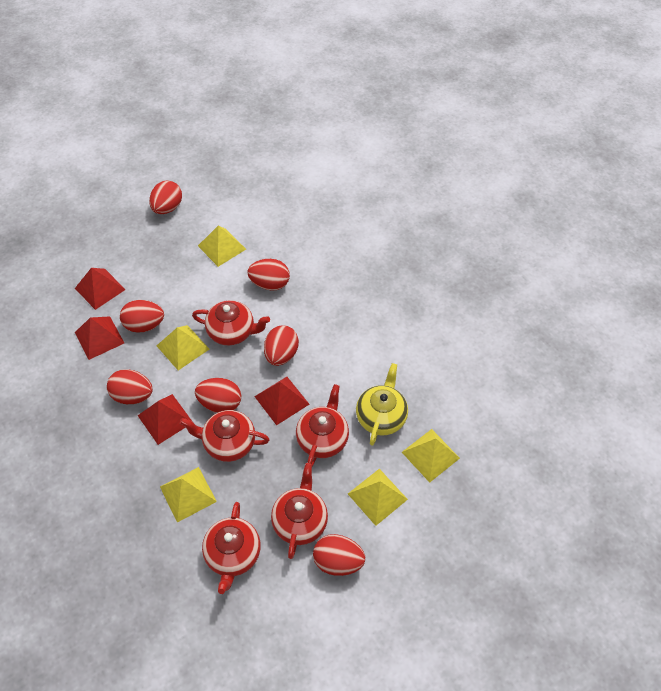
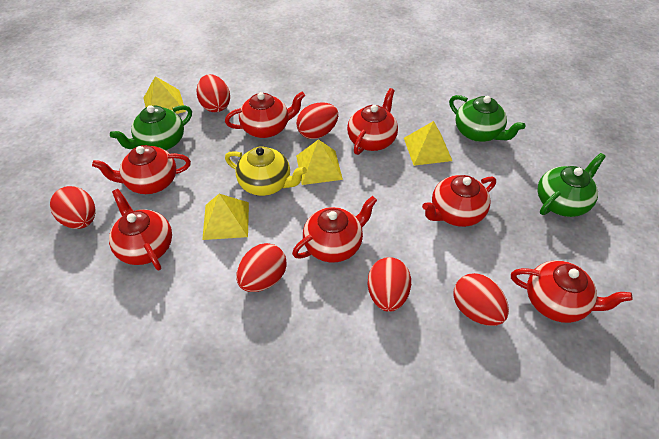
green teapot: none = 0 -> [110,105,192,150] [449,95,525,142] [537,153,606,217] = 3
red egg: [107,369,153,404] [120,300,164,333] [149,180,182,214] [195,378,241,413] [247,259,290,291] [264,325,299,366] [313,534,365,576] = 7 -> [50,186,96,229] [196,74,230,112] [236,243,287,292] [296,102,338,139] [368,257,411,312] [454,273,509,326] = 6
red pyramid: [75,268,126,310] [75,316,124,360] [137,394,193,445] [254,377,309,425] = 4 -> none = 0
red teapot: [180,410,270,462] [192,300,270,345] [202,502,261,594] [271,463,328,559] [296,384,349,467] = 5 -> [92,145,191,194] [109,189,172,270] [225,92,305,138] [292,196,377,262] [347,88,398,155] [422,175,496,227] [511,261,632,323] = 7
yellow pyramid: [157,325,209,370] [160,467,217,523] [198,226,246,267] [348,469,408,526] [402,429,460,483] = 5 -> [144,76,186,114] [202,194,249,240] [296,139,343,185] [404,121,452,166] = 4

